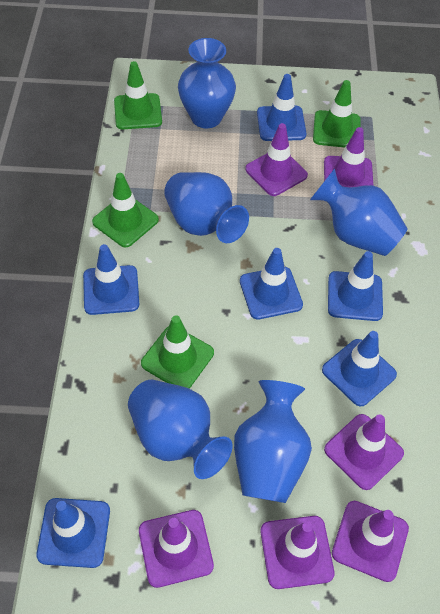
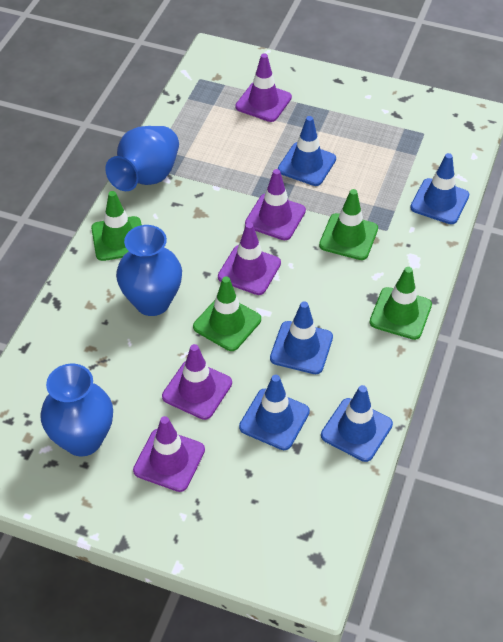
blue traffic cone: [36,498,110,568] [83,244,139,315] [240,248,303,320] [257,74,307,141] [322,331,397,406] [328,251,383,321] = 6 -> [239,375,310,450] [270,301,333,374] [278,116,336,186] [321,385,393,462] [410,153,469,224] = 5
blue vase: [128,380,232,479] [164,172,249,243] [178,38,236,128] [234,380,312,503] [310,169,408,256] = 5 -> [40,363,113,456] [105,126,179,191] [116,225,182,316] = 3
purple traffic cone: [139,510,214,588] [245,123,308,196] [260,516,334,589] [324,127,373,187] [324,414,404,490] [332,501,409,582] = 6 -> [133,416,205,492] [162,344,232,420] [218,223,281,295] [235,53,292,122] [245,169,306,240] = 5

